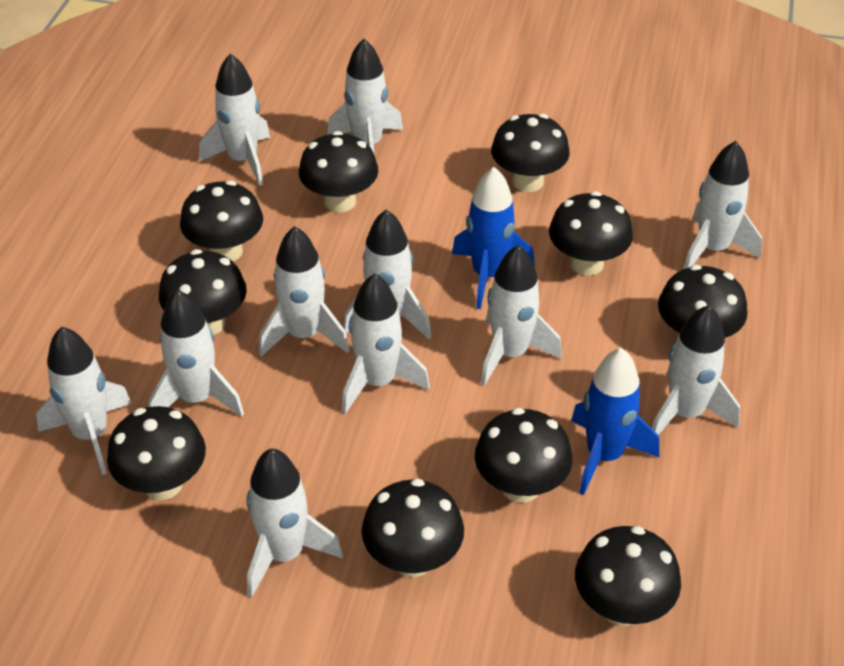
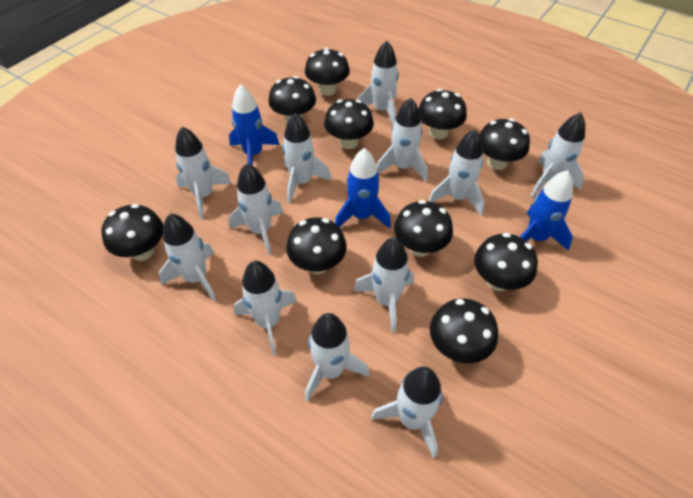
blue rocket: [452,167,535,309] [571,348,659,495] = 2 -> [229,84,280,166] [335,148,391,229] [520,170,573,251] = 3
white rocket: [36,326,132,475] [148,290,244,417] [199,54,270,186] [247,448,343,598] [259,226,350,356] [327,39,403,153] [342,273,430,414] [343,210,432,340] [481,245,562,386] [652,305,740,435] [684,141,762,269] = 11 -> [159,213,216,301] [175,127,232,219] [229,163,284,255] [234,261,297,355] [282,113,332,203] [305,313,370,402] [353,237,414,332] [357,40,399,125] [371,367,443,458] [377,98,427,181] [429,129,484,215] [531,112,585,197] = 12

